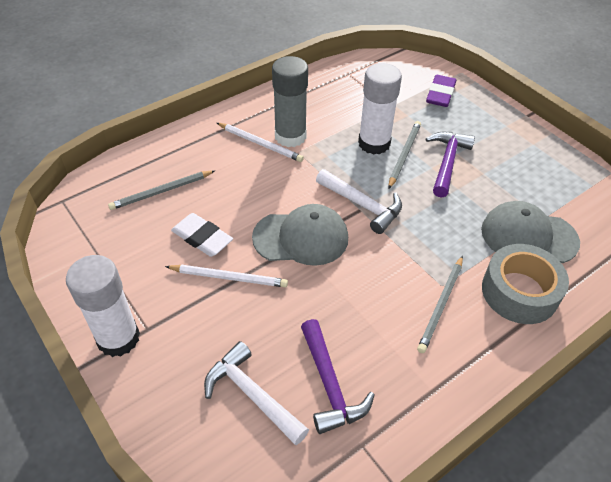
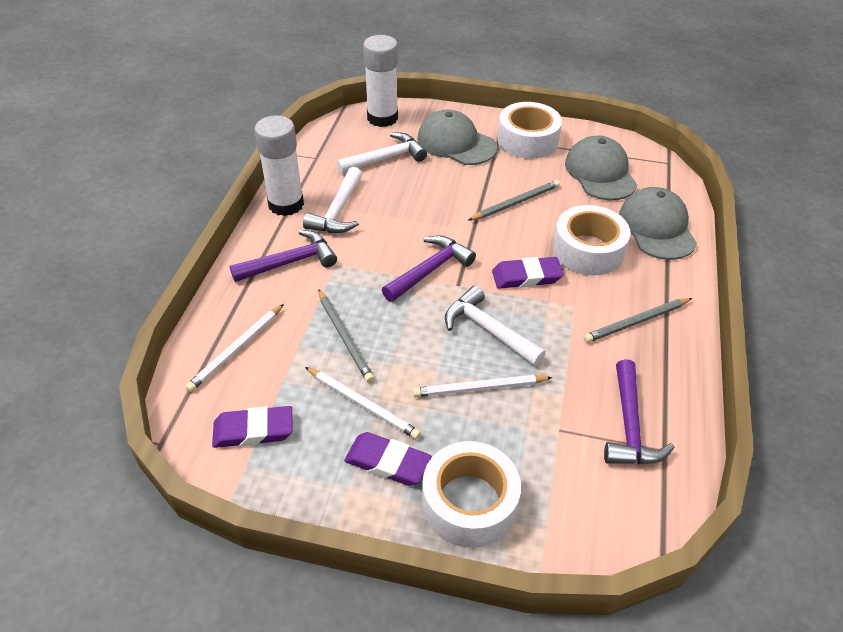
grey cap: [252,204,348,266] [481,201,580,263] = 2 -> [418,110,497,165] [565,136,637,200] [619,187,697,260] = 3
grey glue stick: [272,56,308,147] = 1 -> none = 0
grey tape: [482,244,569,324] = 1 -> none = 0
purple eraser: [426,75,456,107] = 1 -> [212,406,293,448] [344,432,432,486] [492,257,564,289] = 3
purple hammer: [301,319,375,434] [426,132,475,198] = 2 -> [230,230,337,282] [382,235,476,302] [604,359,674,464] = 3
white eraser: [171,213,233,257] = 1 -> none = 0
white hammer: [204,341,309,445] [316,169,402,234] = 2 -> [303,167,362,233] [336,132,427,174] [445,285,546,366] = 3
white pencil: [165,265,288,287] [217,123,304,162] = 2 -> [185,304,284,392] [305,367,421,439] [413,375,552,397] = 3
white tape: none = 0 -> [422,441,521,548] [497,102,562,159] [553,205,631,275] = 3

